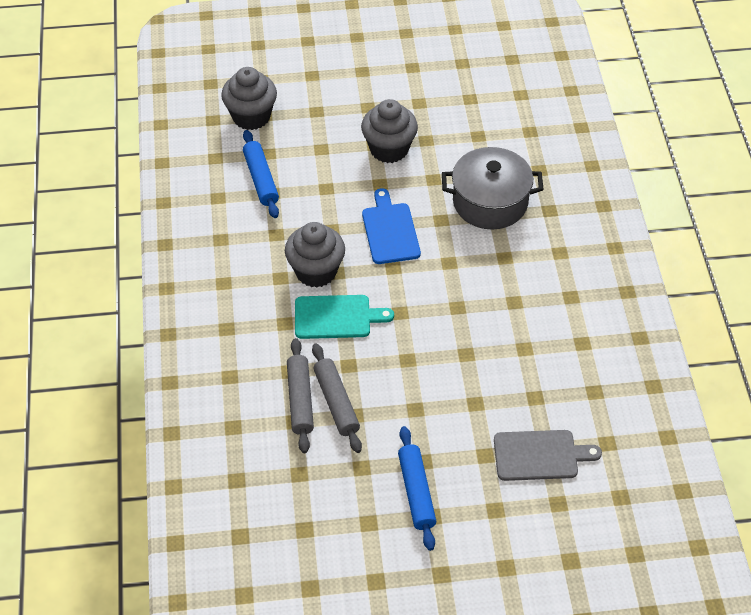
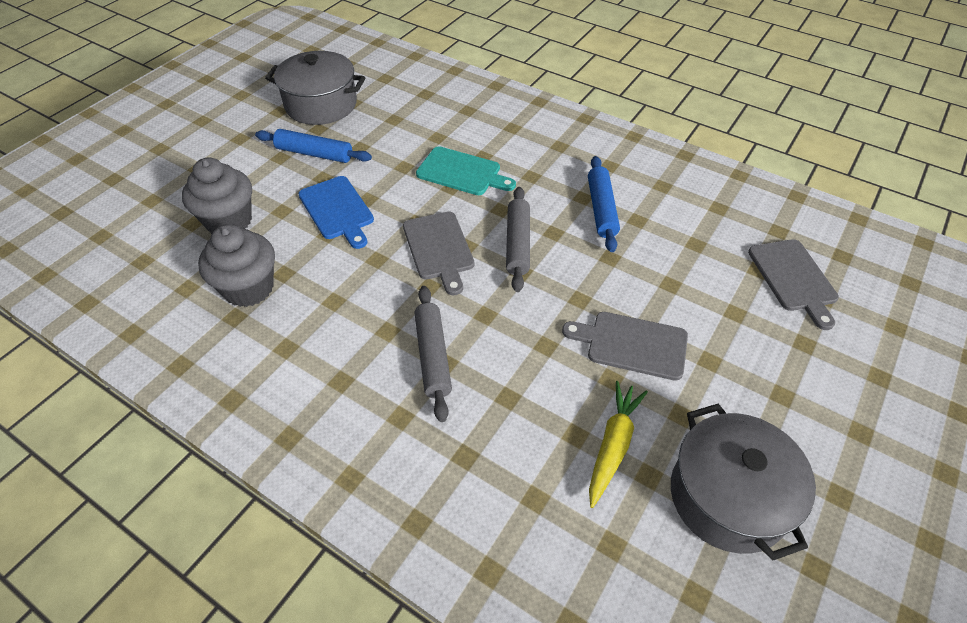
grey cupcake: [221,67,277,130] [285,222,345,288] [361,99,418,163] = 3 -> [182,158,252,234] [198,224,275,307] = 2
grey cutting board: [494,430,602,481] = 1 -> [403,211,474,295] [562,312,688,381] [748,239,839,330] = 3
grey pot: [442,147,544,230] = 1 -> [265,51,365,125] [671,403,816,560] = 2
yellow carrot: none = 0 -> [589,381,648,508] = 1

